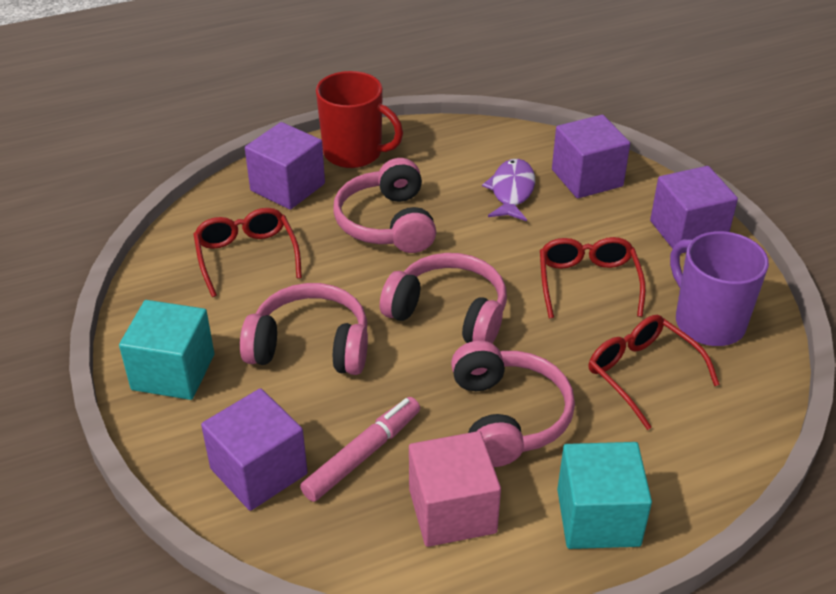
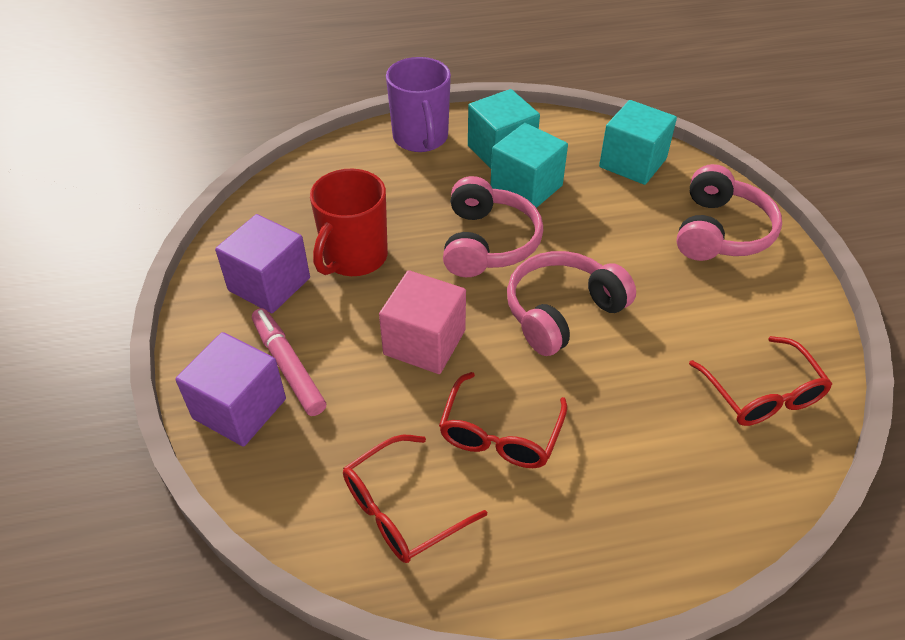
pink headphones: [240,283,368,375] [333,158,436,253] [380,253,507,343] [451,341,575,467] = 4 -> [443,176,543,277] [507,251,636,356] [676,164,782,261] = 3
purple cube: [201,388,308,511] [245,122,325,210] [552,115,630,198] [650,166,738,253] = 4 -> [175,332,286,447] [215,214,310,313] = 2
purple fish: [482,159,535,221] = 1 -> none = 0
turquoise cube: [119,300,214,400] [557,442,652,549] = 2 -> [468,89,540,168] [490,123,568,208] [599,100,677,185] = 3

